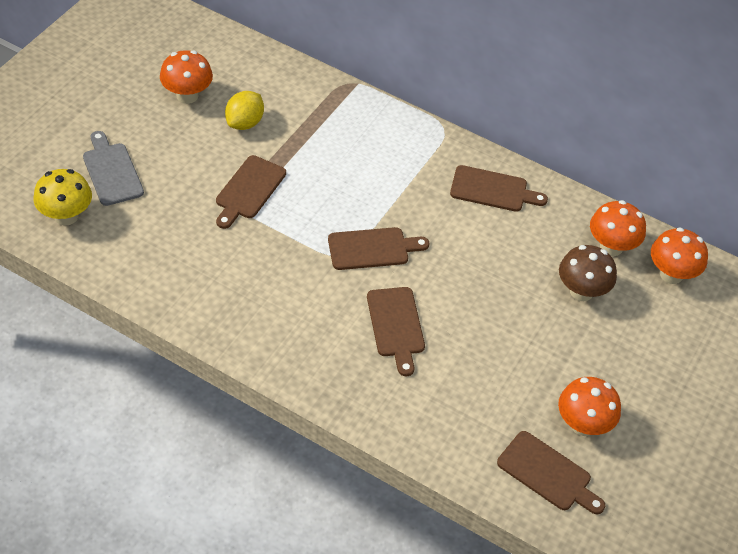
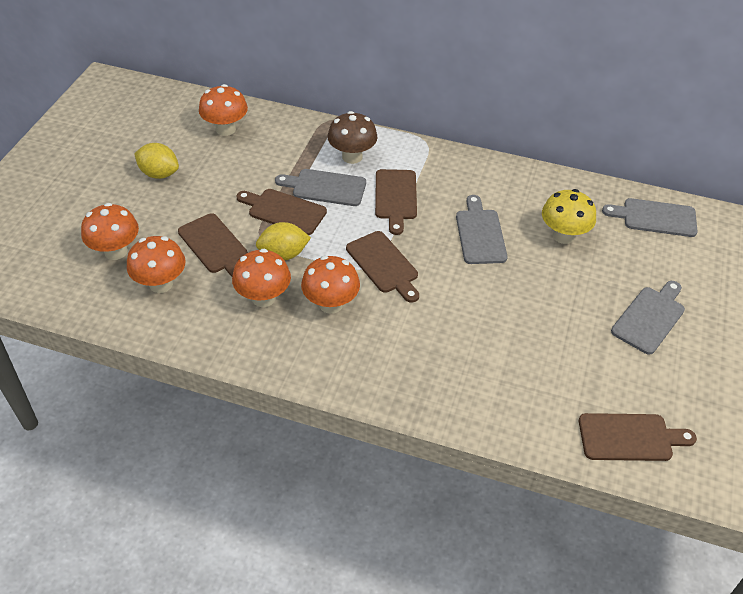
grey cutting board: [83,131,144,206] = 1 -> [275,169,366,206] [456,195,508,264] [602,198,698,237] [611,281,685,355] = 4
orange mushroom: [160,50,213,104] [558,377,621,436] [590,200,646,256] [651,227,708,284] = 4 -> [81,203,139,260] [127,236,186,293] [199,84,248,136] [232,249,291,307] [301,256,360,314] = 5
yellow lemon: [225,91,264,130] = 1 -> [134,143,179,179] [256,222,311,260] = 2

